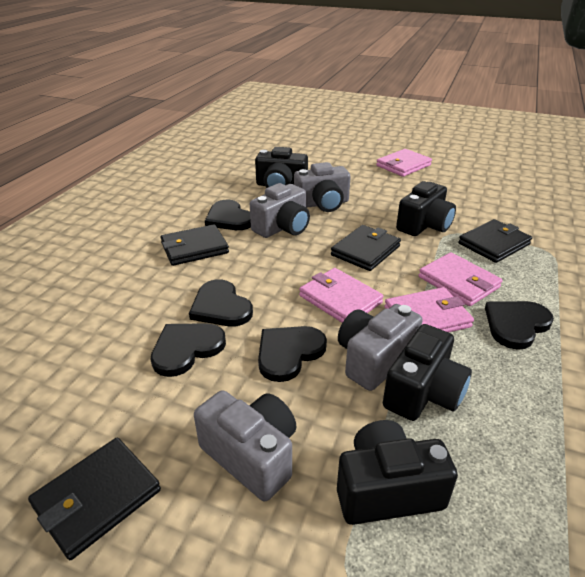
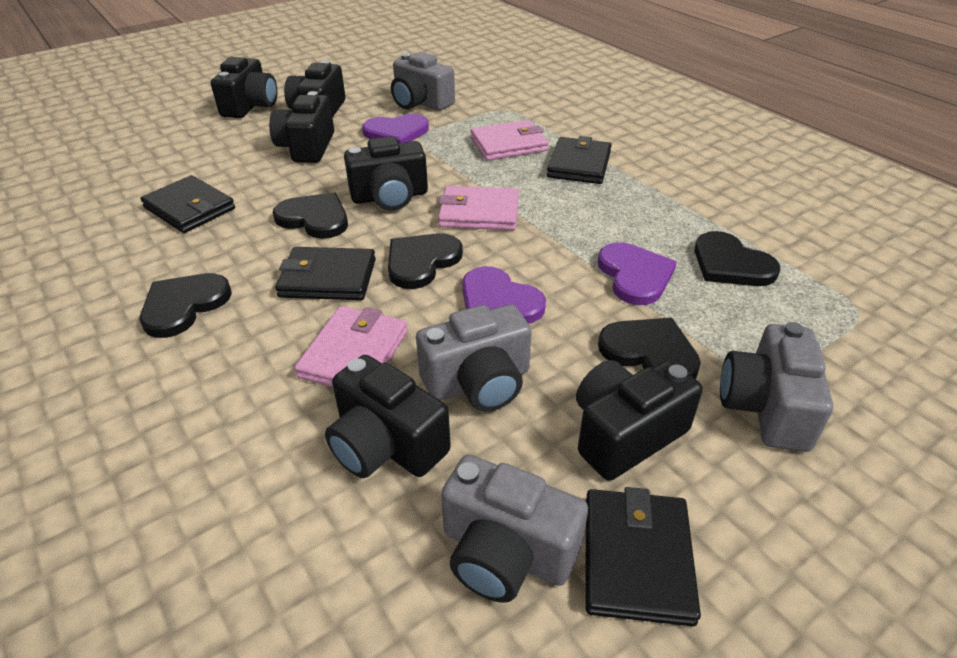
black camera: [255,147,308,188] [337,420,458,525] [383,324,472,421] [396,181,456,236] = 4 -> [211,57,277,118] [269,91,334,163] [284,60,345,118] [325,355,451,478] [344,136,428,211] [576,360,703,481] = 6
pink wallet: [299,268,383,323] [376,149,432,177] [384,287,474,333] [419,252,502,306] = 4 -> [294,306,407,387] [438,186,519,230] [471,120,549,161] = 3
purple heart: none = 0 -> [362,114,429,143] [462,266,546,324] [598,242,677,305] = 3

